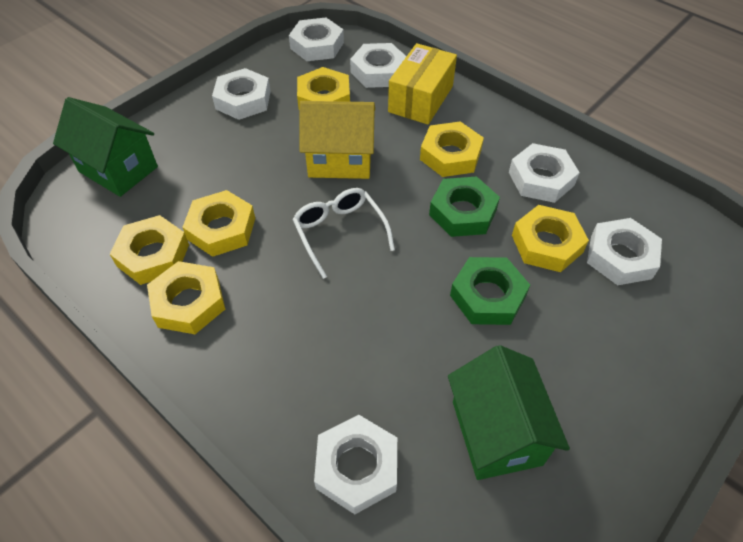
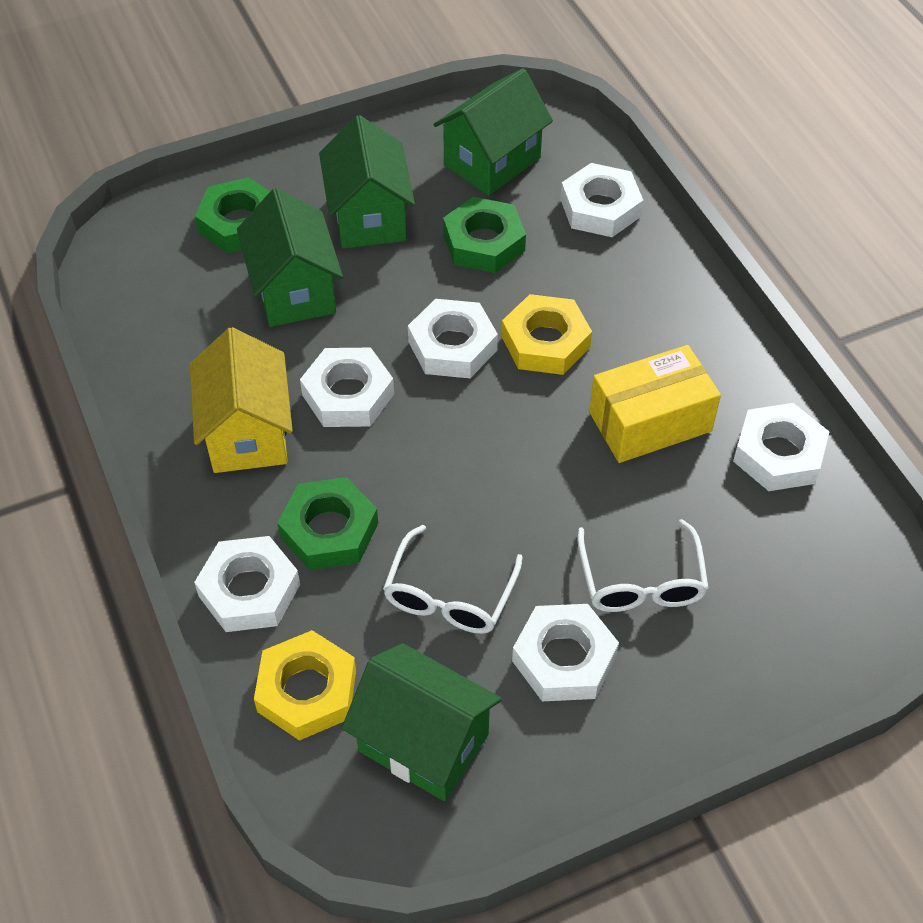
green house: [53,97,158,197] [448,345,570,480] = 2 -> [237,188,343,327] [319,115,415,249] [342,643,502,801] [434,68,553,196] = 4
green nut: [429,177,500,237] [450,257,530,325] = 2 -> [195,177,270,253] [278,477,378,570] [443,197,526,273] = 3
white glasses: [292,188,395,279] = 1 -> [383,525,523,634] [577,519,709,612] = 2
yellow nut: [110,215,189,285] [147,261,225,334] [182,190,255,257] [297,67,350,108] [420,121,484,177] [512,205,589,272] = 6 -> [254,630,356,741] [502,294,592,375] = 2

